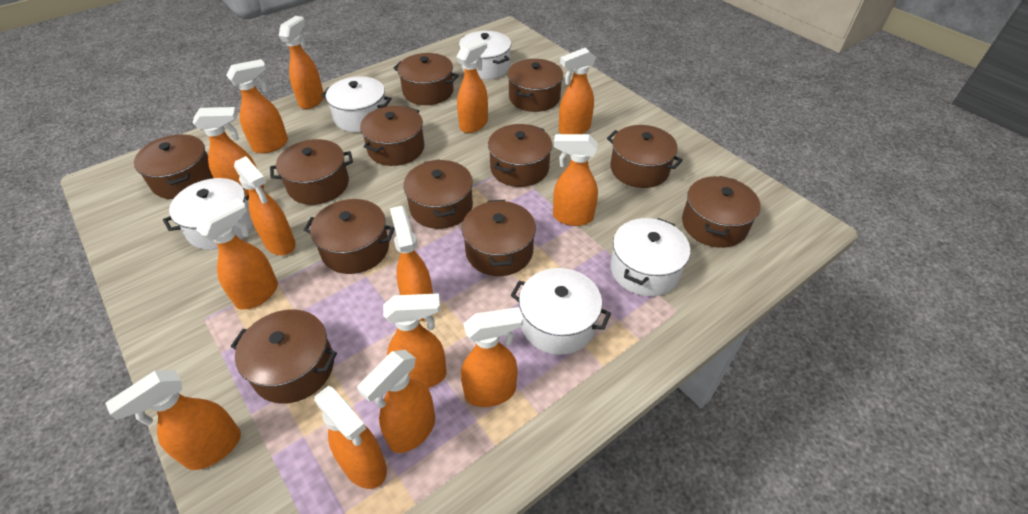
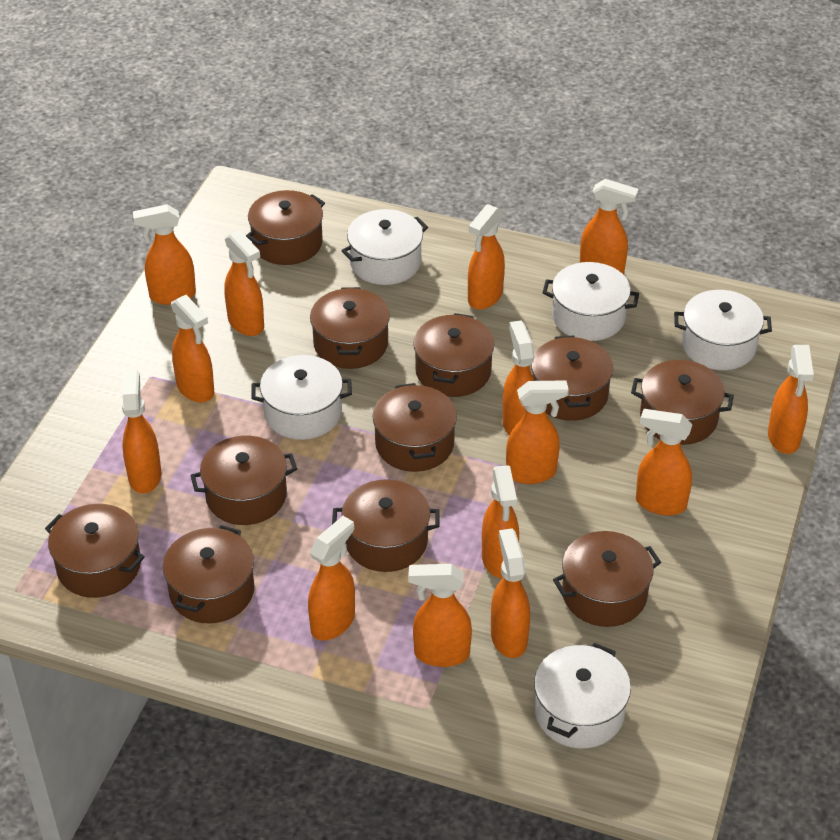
brown pot: [134,134,214,199] [231,309,337,404] [270,139,353,205] [304,199,395,274] [360,106,425,166] [393,53,459,105] [403,159,473,229] [462,200,536,276] [488,124,552,187] [507,59,563,112] [607,125,683,188] [682,176,761,248] = 12 -> [45,504,145,598] [163,525,255,623] [190,436,297,525] [246,190,325,265] [310,287,390,369] [332,479,440,572] [372,383,457,472] [413,313,495,397] [531,336,613,421] [553,531,661,627] [631,360,734,445] = 11

